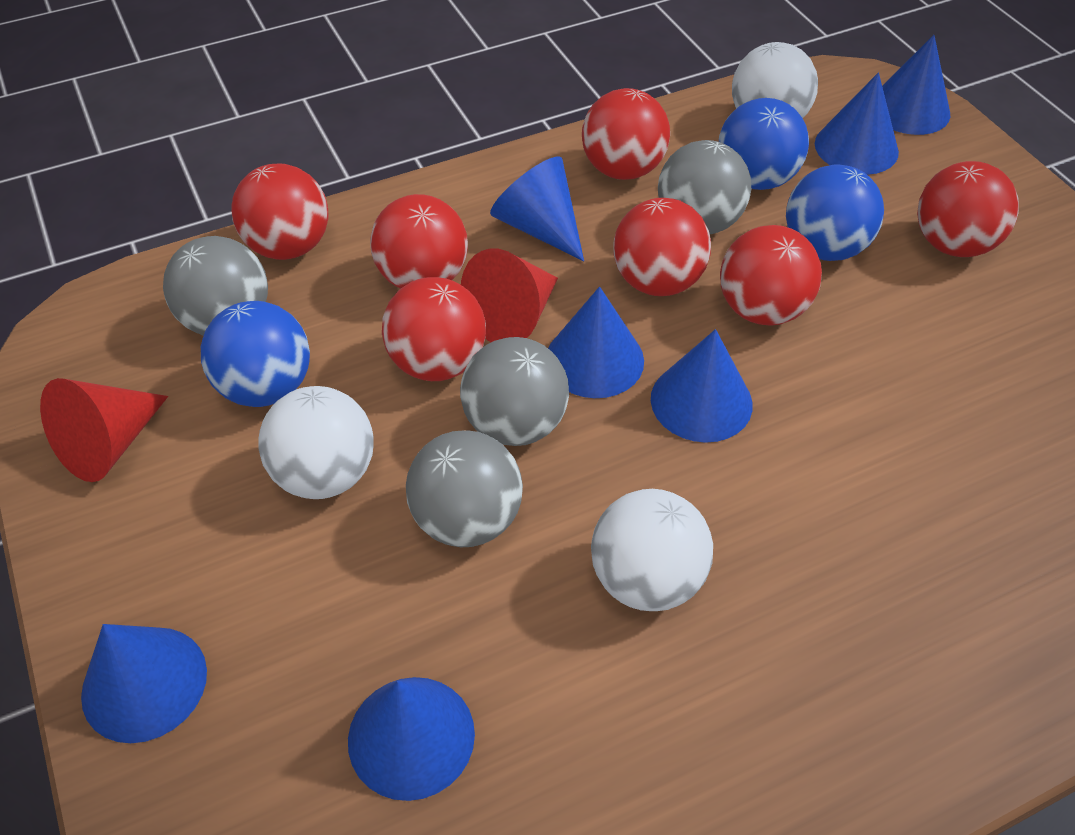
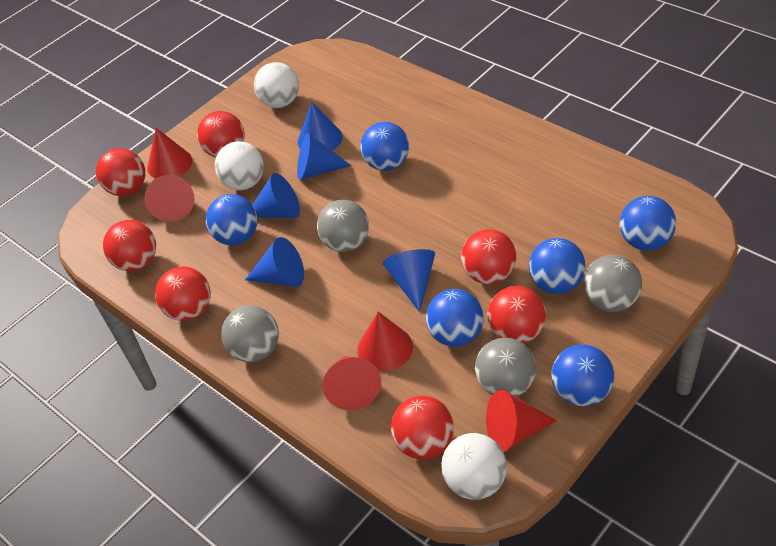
blue ball: [201,301,310,407] [719,98,809,190] [786,165,884,261] = 3 -> [206,194,257,245] [361,122,409,171] [426,289,484,347] [529,238,586,294] [551,344,614,406] [620,196,676,251] = 6
blue cone: [81,624,207,743] [348,677,475,801] [490,156,584,262] [548,287,644,398] [651,329,753,443] [815,73,899,175] [882,35,950,135] = 7 -> [245,237,304,287] [252,173,300,218] [297,133,351,180] [298,102,343,151] [383,249,435,312] = 5
red cone: [40,378,168,482] [461,248,558,342] = 2 -> [144,175,194,222] [147,128,192,179] [323,356,381,410] [358,312,413,371] [486,389,557,452] = 5

